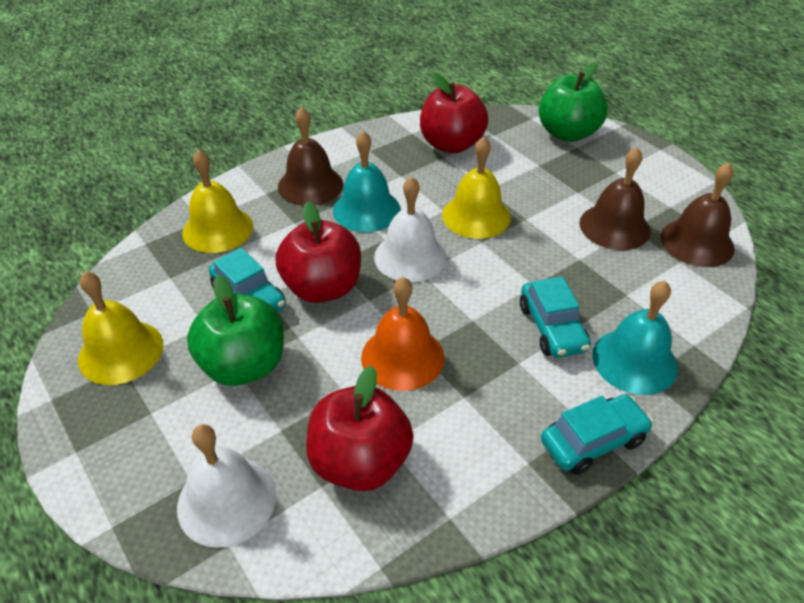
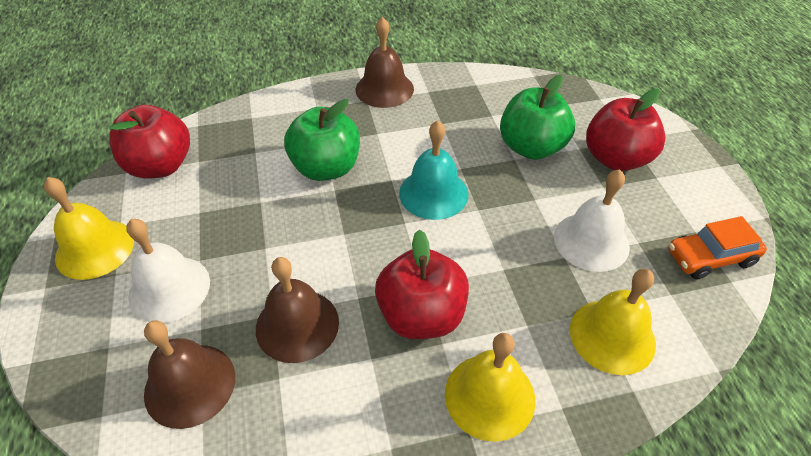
orange bell: [361,277,444,391] = 1 -> none = 0
orange car: none = 0 -> [668,216,767,280] = 1
turquoise bell: [333,131,401,232] [592,281,678,395] = 2 -> [399,120,468,220] = 1
turquoise car: [209,248,286,312] [520,277,591,358] [541,394,653,475] = 3 -> none = 0

